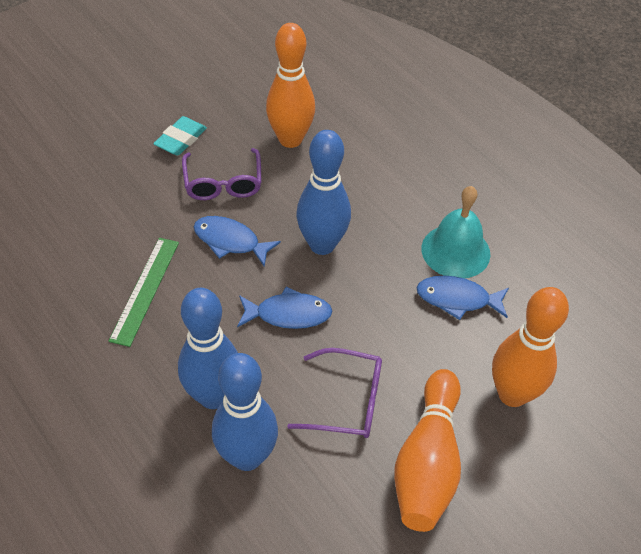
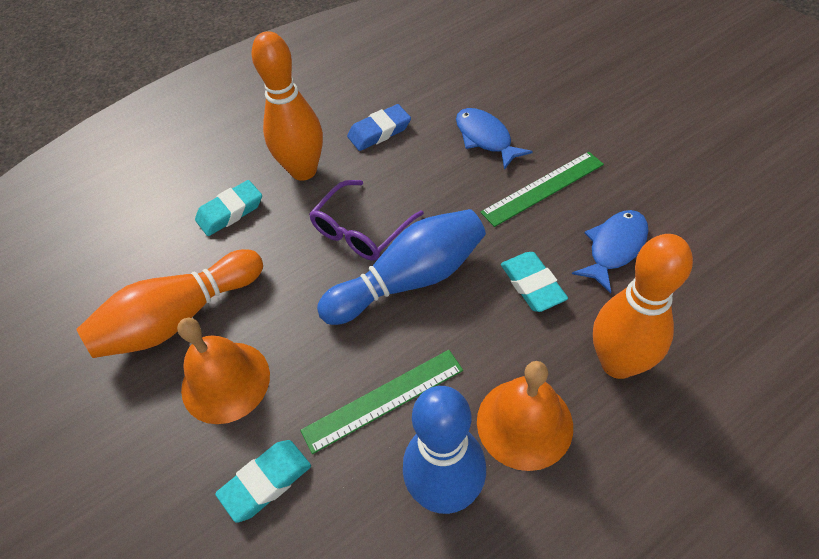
blue bowling pin: [178,288,238,409] [212,353,278,471] [296,130,351,255] = 3 -> [317,209,486,325] [403,386,486,514] = 2
blue eraser: none = 0 -> [347,104,411,151] = 1
blue fish: [194,216,281,267] [237,287,332,329] [416,276,509,320] = 3 -> [456,108,533,170] [572,210,649,293] = 2
green ruler: [109,238,179,347] = 1 -> [300,350,463,454] [480,152,604,227] = 2
orange bell: none = 0 -> [177,318,270,424] [477,361,573,471] = 2
purple glasses: [182,148,262,200] [287,348,382,438] = 2 -> [309,180,424,261] = 1
turquoise bell: [421,186,490,278] = 1 -> none = 0
turquoise eraser: [153,116,207,156] = 1 -> [195,180,262,236] [215,440,311,523] [501,252,568,312] = 3

